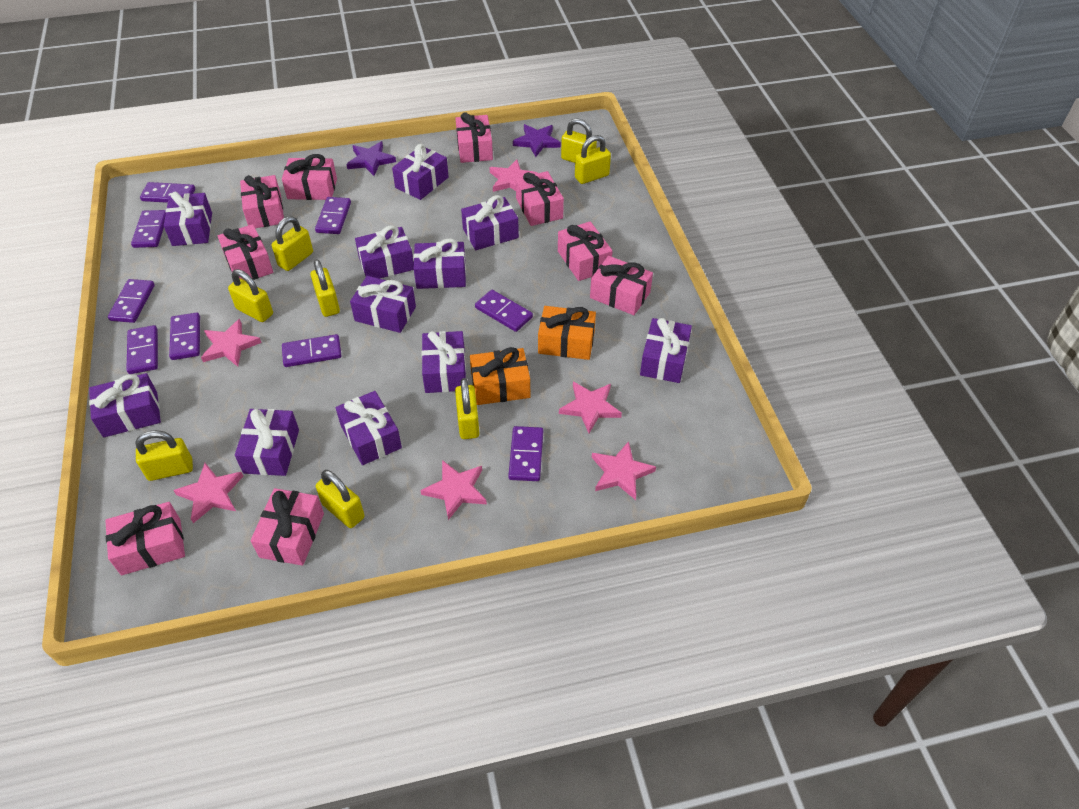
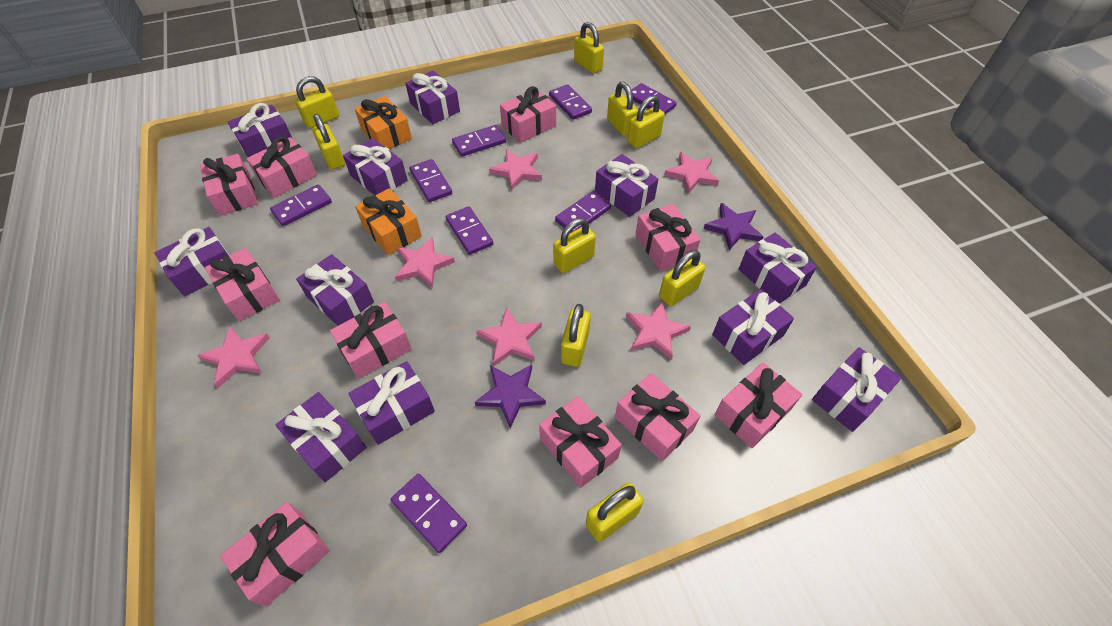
pink gift: [105,502,185,575] [218,224,273,280] [240,175,284,228] [251,488,324,566] [282,154,337,200] [455,112,493,163] [516,171,564,226] [558,221,613,281] [590,256,653,315] = 9 -> [200,154,258,216] [205,248,280,321] [220,502,330,607] [246,136,317,198] [330,302,412,379] [500,86,556,143] [539,396,622,488] [615,373,700,461] [635,204,701,271] [715,362,802,448] = 10
purple domino: [108,279,155,323] [126,325,158,374] [131,210,166,248] [140,182,195,203] [169,313,200,360] [282,334,342,367] [315,197,351,234] [475,290,533,332] [508,426,543,481] = 9 -> [270,184,332,226] [391,474,467,553] [410,159,452,202] [446,206,494,255] [452,125,506,157] [549,84,592,120] [555,191,611,233] [631,83,677,114] = 8
yellow padlock: [136,430,193,481] [228,269,273,322] [272,216,313,271] [311,259,340,317] [316,470,365,528] [455,378,480,439] [561,118,597,163] [575,135,611,184] = 8 -> [295,76,339,128] [312,114,345,170] [553,218,596,273] [561,304,591,367] [574,22,604,74] [586,483,644,542] [607,82,638,137] [628,95,665,148] [659,250,705,306] = 9

